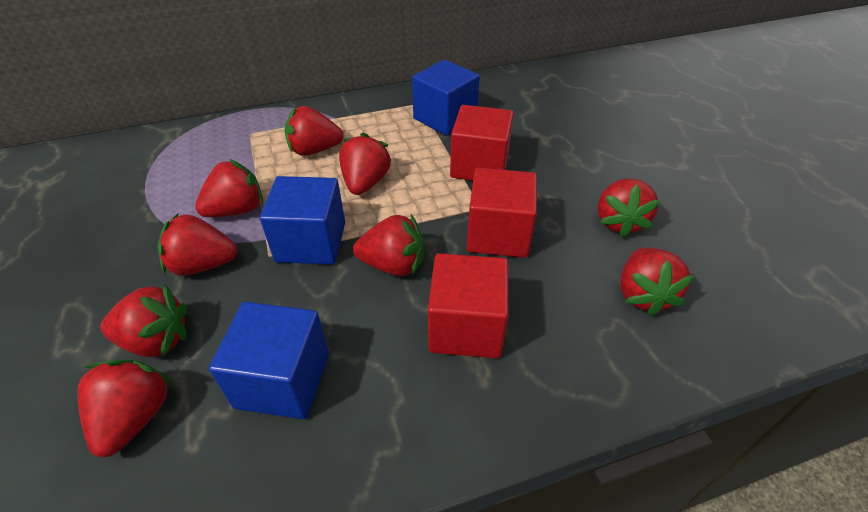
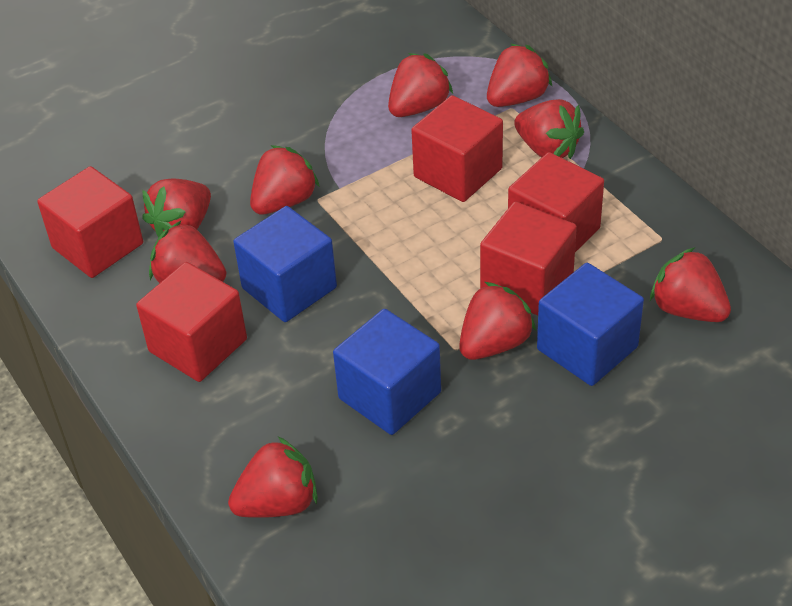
red cube: [428,253,509,358] [450,105,514,181] [467,168,537,258] = 3 -> [37,166,143,278] [136,262,247,382] [411,95,503,202] [480,201,577,316] [508,152,604,252] = 5

